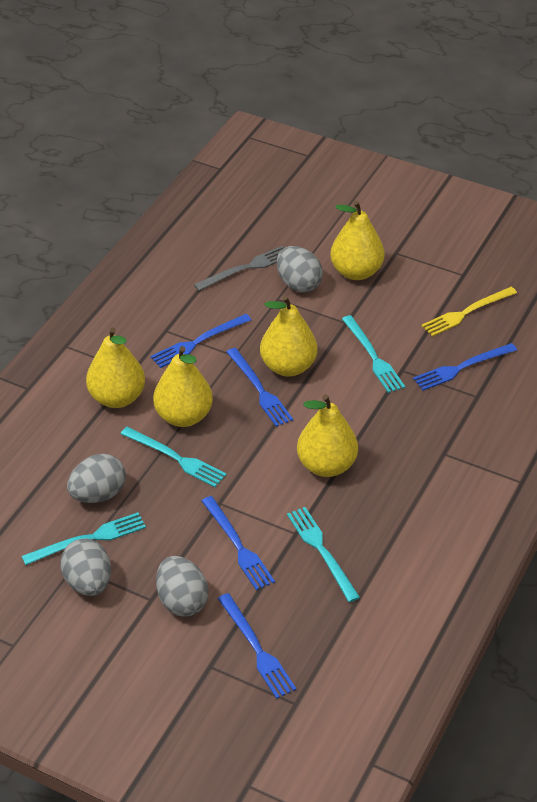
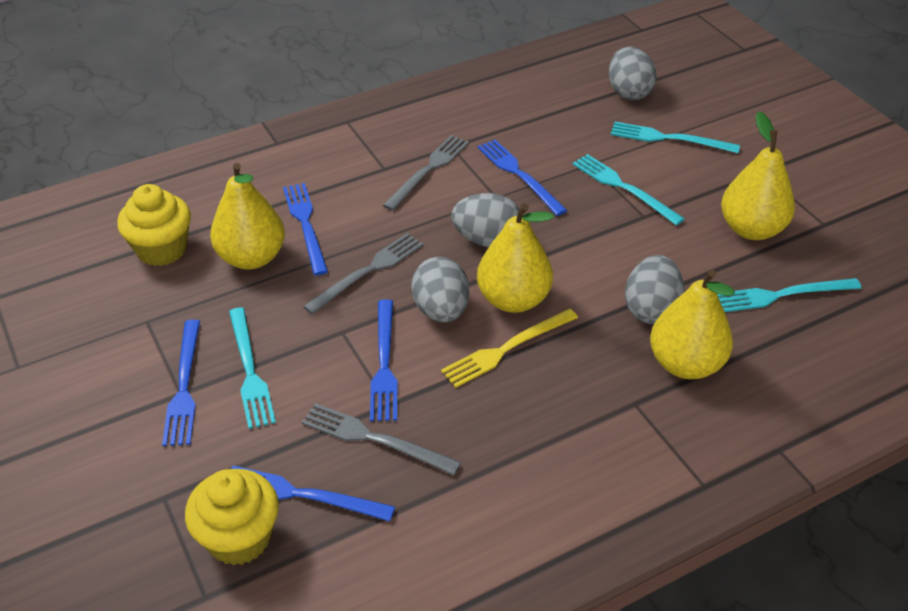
grey fork: [194,246,284,291] = 1 -> [302,403,461,475] [303,233,424,314] [383,135,469,211] = 3
yellow cupcake: none = 0 -> [117,184,191,266] [185,469,279,566] = 2
yellow pear: [86,327,145,408] [153,346,213,427] [260,295,318,377] [297,394,358,477] [330,201,385,280] = 5 -> [210,163,285,269] [477,203,554,313] [650,270,735,379] [721,112,795,240] = 4

